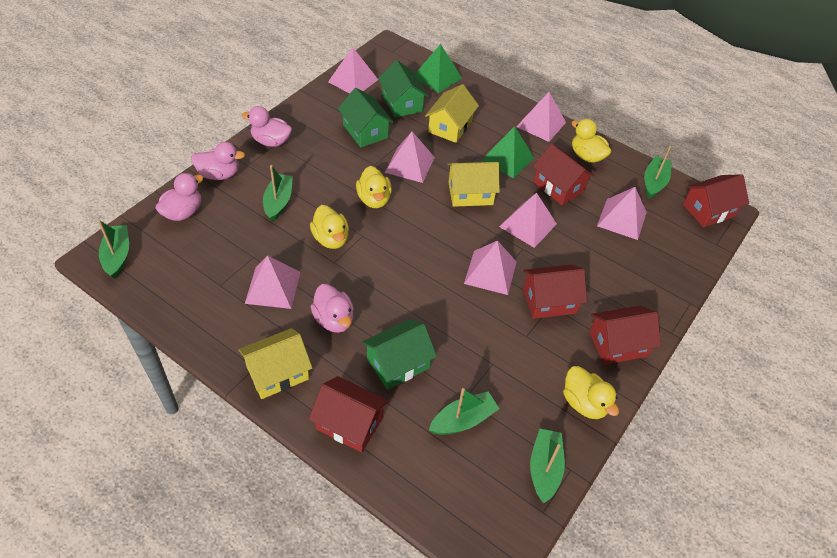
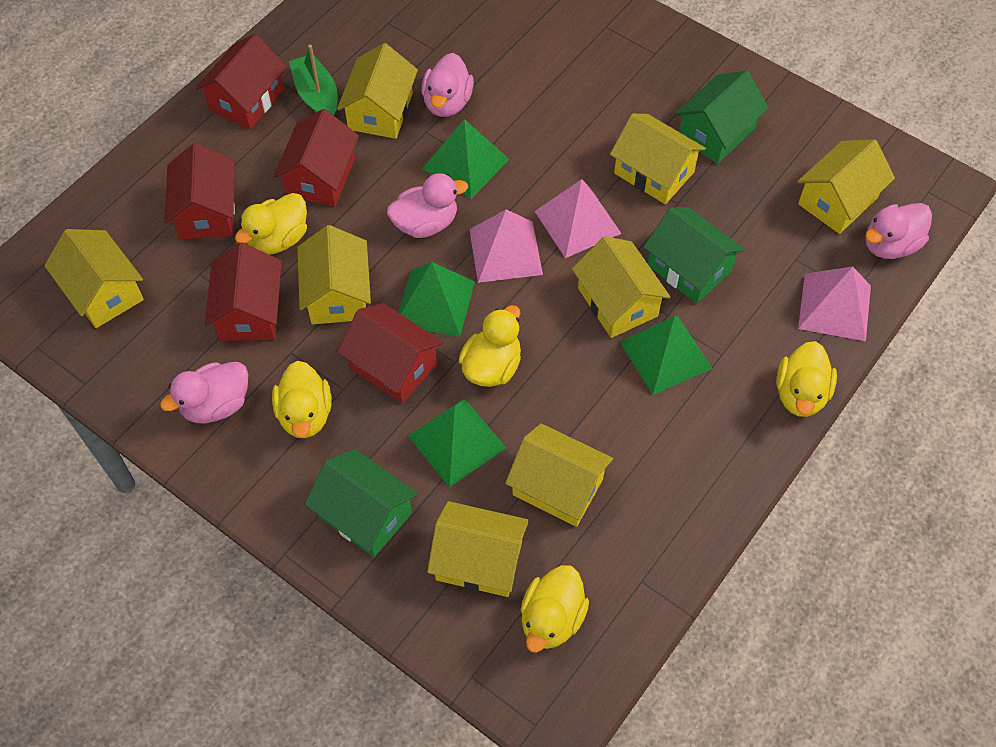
green boat: [98,220,129,279] [263,165,293,222] [429,388,500,435] [530,429,565,503] [644,146,671,199] = 5 -> [289,44,338,115] = 1
green pyramid: [415,44,462,93] [481,126,534,178] = 2 -> [398,262,475,337] [408,398,506,487] [422,119,509,199] [620,316,712,395] = 4
pink pyramid: [245,255,301,309] [328,47,378,94] [385,132,435,183] [464,241,517,295] [499,193,557,248] [516,92,566,142] [597,187,647,240] = 7 -> [469,209,543,283] [535,179,622,258] [798,266,871,341] = 3
yellow duck: [310,205,349,249] [356,166,392,208] [563,366,619,419] [572,119,611,163] = 4 -> [235,193,307,255] [272,361,331,438] [459,305,521,387] [521,565,589,653] [776,341,837,417] = 5
yellow house: [238,328,312,399] [425,84,479,143] [447,162,500,207] = 3 -> [44,229,144,328] [297,225,371,325] [337,43,418,139] [427,501,529,597] [505,423,613,527] [572,236,671,338] [610,113,706,204] [797,139,895,234] = 8

